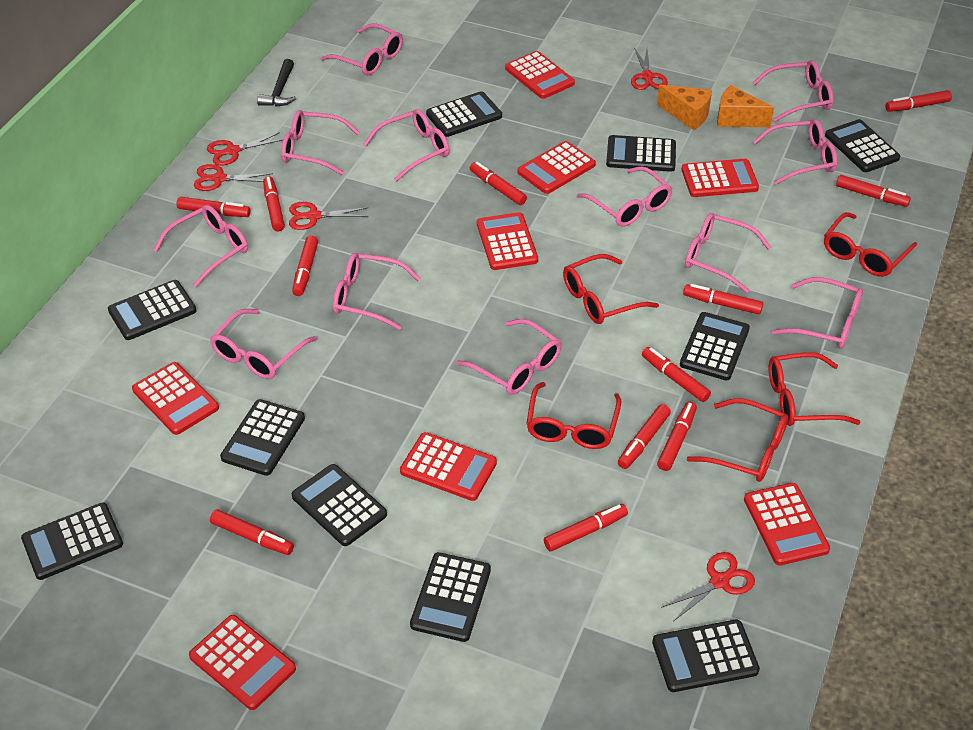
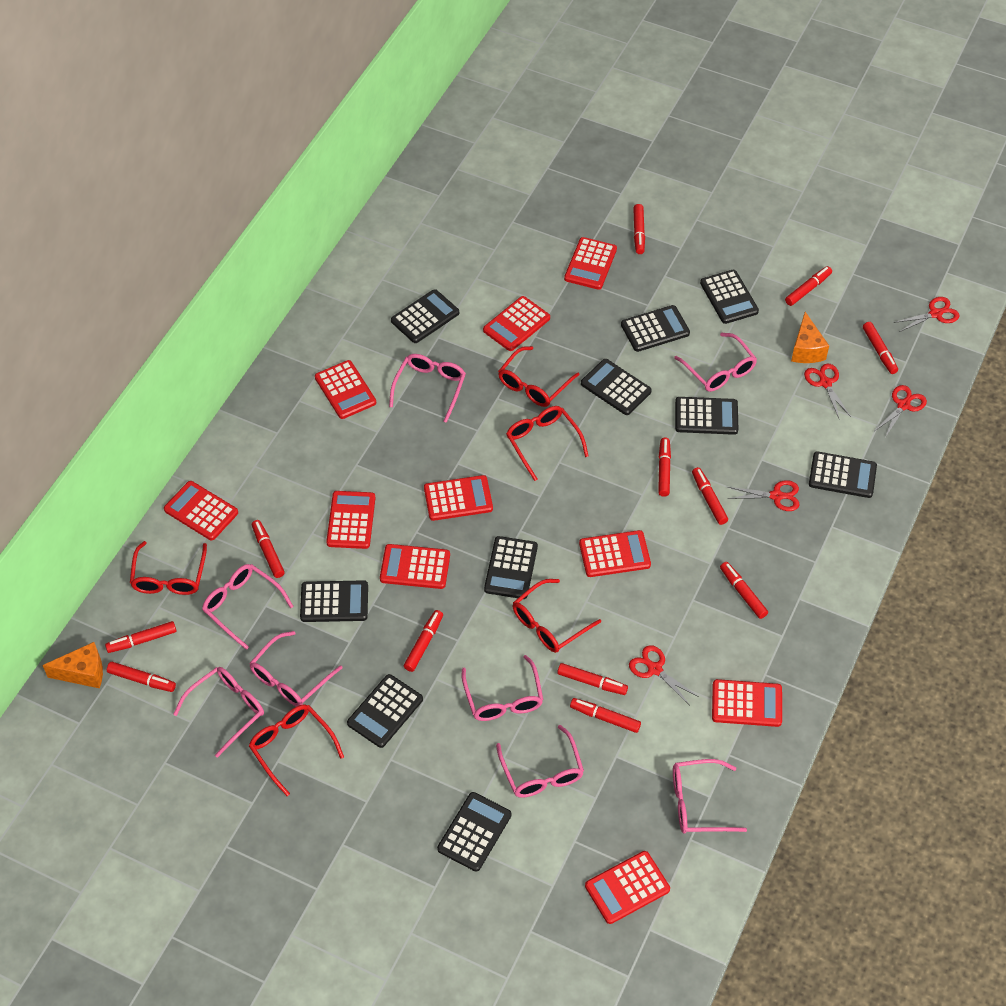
black hammer: [257,59,296,107] = 1 -> none = 0
pink glasses: [153,205,248,287] [210,309,317,379] [281,110,360,175] [321,23,403,75] [333,253,421,330] [363,109,449,181] [456,319,561,395] [577,166,673,227] [685,213,771,293] [753,60,834,122] [753,119,838,185] [772,277,863,349] = 12 -> [173,667,264,758] [202,564,294,650] [249,631,342,707] [389,354,466,423] [461,655,543,721] [496,725,584,798] [673,759,747,834] [674,333,757,392] = 8
red calculator: [132,362,219,435] [189,615,296,710] [400,432,497,501] [477,212,538,270] [505,51,575,99] [517,141,596,194] [681,159,759,197] [744,483,830,565] = 8 -> [164,481,238,540] [315,360,376,419] [326,491,375,549] [380,544,450,589] [424,475,493,521] [483,296,550,351] [564,237,617,290] [579,530,651,577] [585,851,670,924] [712,679,782,727] = 10

